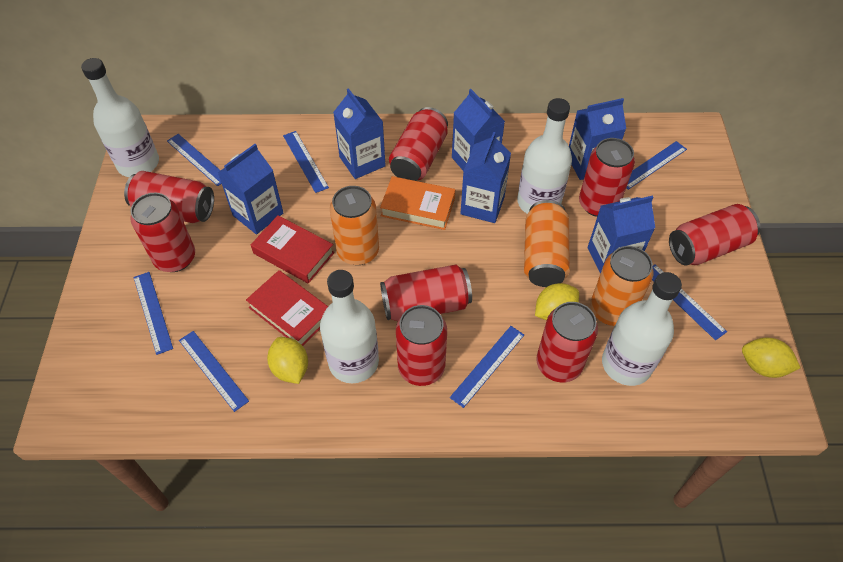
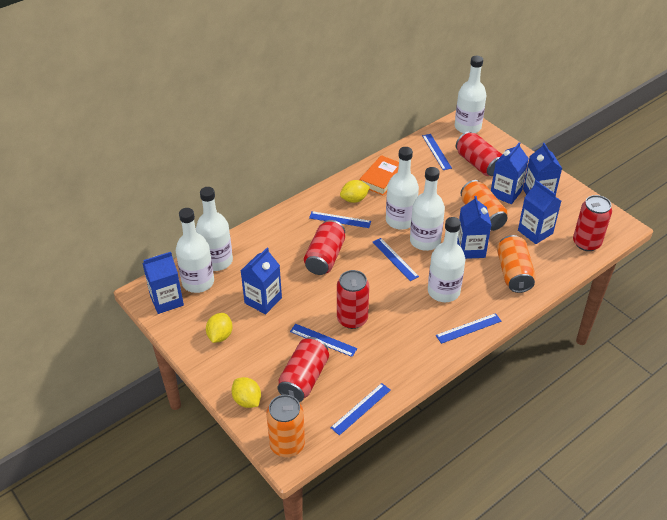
blue ruler: [134,272,173,355] [167,134,222,186] [179,331,249,412] [283,131,329,193] [450,326,524,408] [627,141,687,190] [652,264,727,340] = 7 -> [290,324,357,357] [309,211,371,228] [330,383,391,435] [373,238,419,281] [422,134,452,170] [436,313,502,344] = 6
red book: [246,270,328,346] [251,215,334,284] = 2 -> none = 0
red can: [124,171,214,223] [130,193,195,272] [380,265,472,321] [389,107,448,181] [396,305,447,386] [536,302,598,383] [579,138,635,217] [669,204,760,266] = 8 -> [277,337,329,402] [304,220,345,275] [337,270,369,329] [456,132,502,176] [573,195,612,251] = 5
white bottle: [81,58,159,177] [320,270,379,383] [517,98,572,214] [602,272,682,386] = 4 -> [176,208,214,293] [196,187,233,271] [386,147,419,230] [410,167,445,251] [428,217,465,302] [455,56,486,133] = 6

